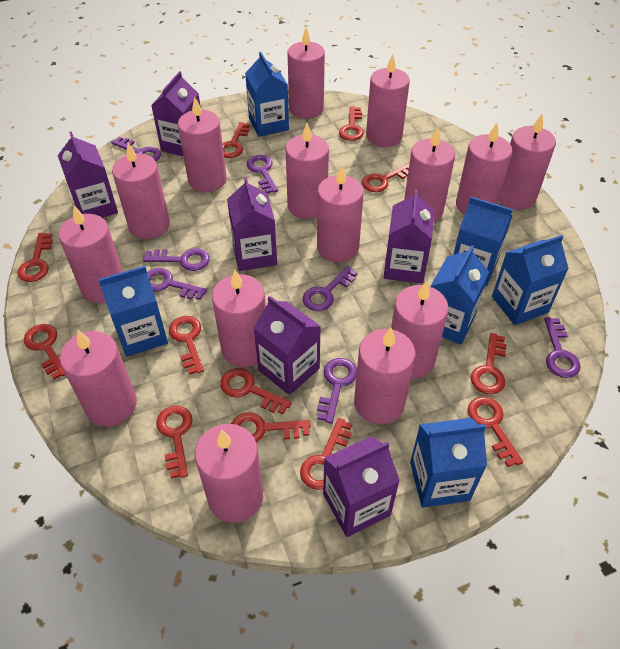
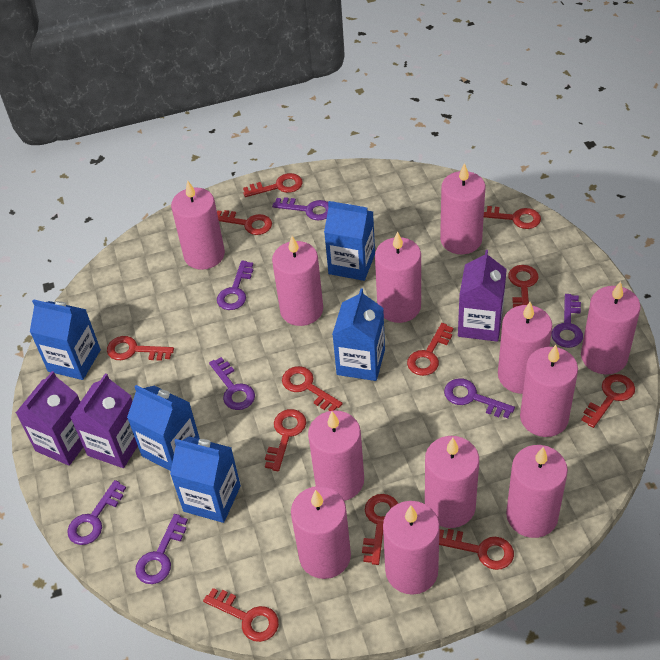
blue carton: [98,266,168,357] [245,52,289,137] [410,418,487,508] [431,245,489,345] [453,196,513,286] [492,235,569,325] = 6 -> [30,299,101,380] [127,385,200,471] [170,436,241,523] [324,201,375,281] [332,288,385,381] = 5
pink candle: [58,206,123,303] [60,330,137,427] [112,143,170,239] [178,97,227,192] [195,424,263,523] [212,270,266,367] [285,123,329,219] [288,28,325,119] [317,165,364,262] [354,328,415,424] [366,54,410,147] [391,281,449,379] [404,127,455,222] [456,123,512,215] [499,114,556,210] = 15 -> [171,180,225,270] [272,236,323,326] [291,486,351,579] [308,411,364,501] [375,231,421,323] [383,501,440,595] [425,436,479,528] [440,163,486,254] [498,302,552,394] [506,445,568,538] [520,345,578,437] [581,281,641,375] = 12
purple carton: [58,131,118,218] [151,71,201,156] [227,177,277,271] [254,296,321,395] [323,436,400,537] [383,189,434,283] = 6 -> [16,371,83,466] [70,373,138,468] [458,250,507,342] = 3

